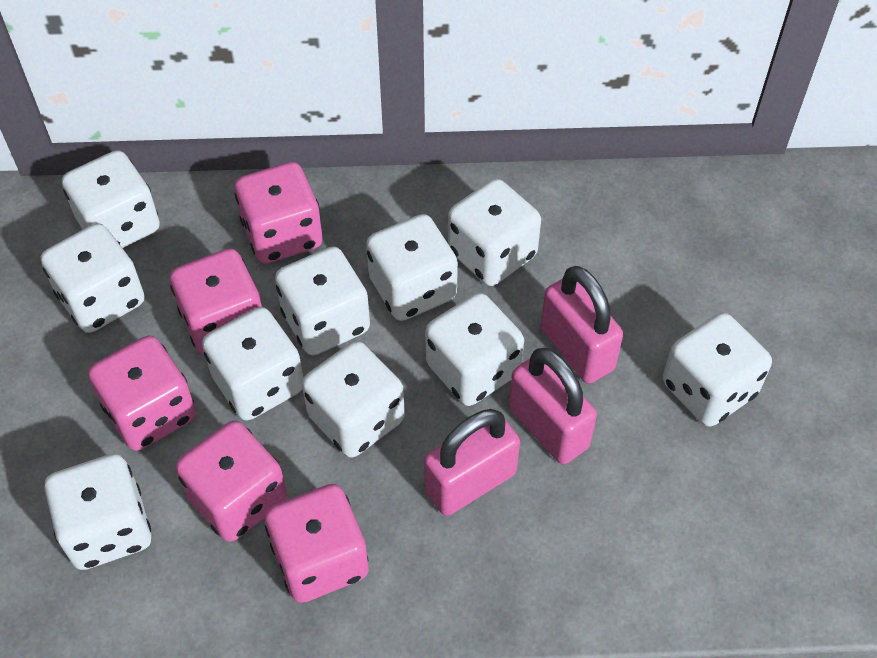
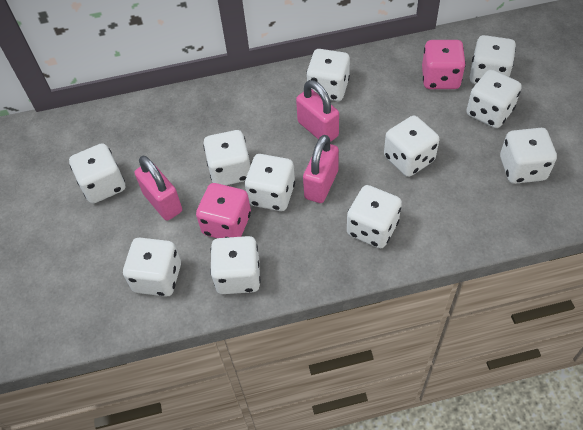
pink dice: [88,336,196,451] [170,248,262,356] [175,421,287,542] [235,162,323,264] [265,484,369,603] = 5 -> [196,183,251,238] [422,40,466,89] = 2
white dice: [41,223,145,333] [44,454,151,570] [62,150,160,248] [202,307,303,421] [275,247,370,355] [302,341,405,458] [366,214,458,321] [425,293,524,406] [448,179,541,286] [663,312,772,427] = 10 -> [69,143,125,204] [123,238,181,297] [203,130,250,185] [210,236,261,294] [245,154,295,211] [306,49,350,101] [347,185,402,248] [384,116,439,177] [466,70,522,128] [470,35,516,84] [500,128,557,184] = 11

